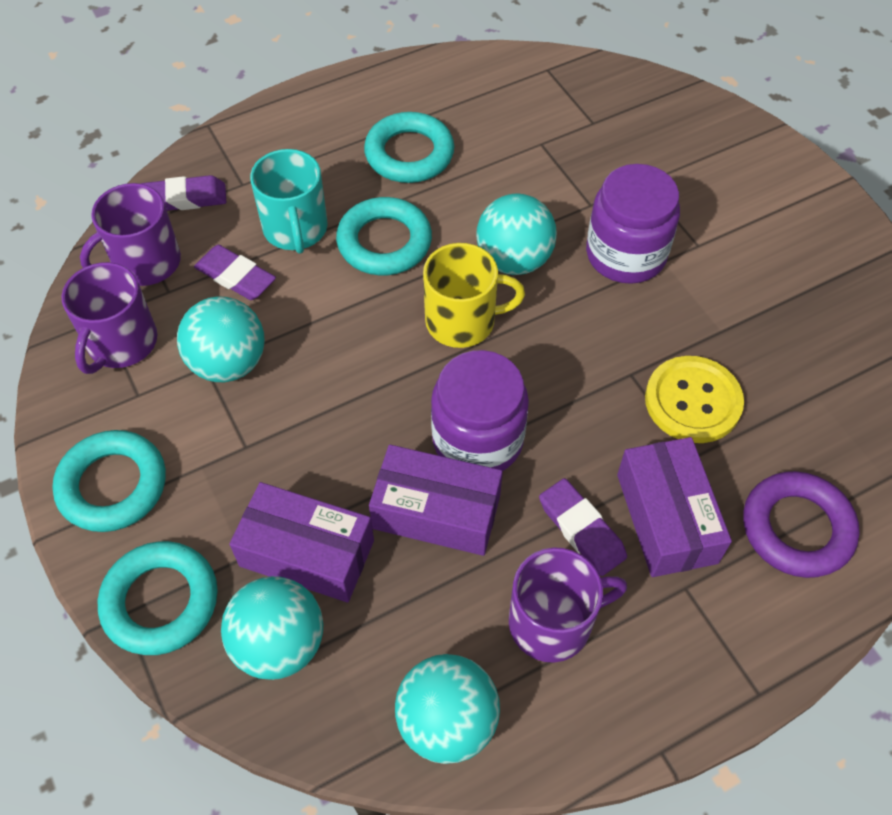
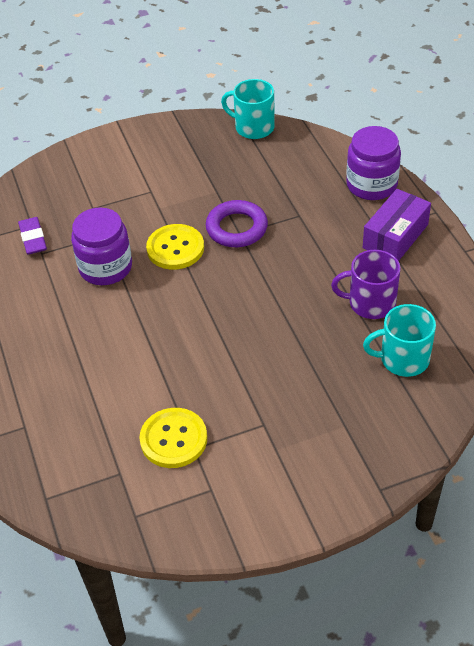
purple box: [229,482,374,603] [369,445,503,556] [617,437,732,577] = 3 -> [363,189,431,261] = 1
purple eraser: [141,175,226,211] [194,245,276,300] [539,478,627,576] = 3 -> [18,217,47,255] = 1
purple mug: [61,262,157,374] [80,183,181,286] [509,547,627,662] = 3 -> [331,250,401,319] = 1
turquoise ball: [177,296,265,382] [221,576,323,680] [395,654,500,764] [476,194,557,275] = 4 -> none = 0
turquoise mug: [250,149,328,254] = 1 -> [221,79,275,139] [363,304,436,377] = 2
turquoise ring: [52,430,166,532] [97,541,218,655] [336,197,432,275] [364,112,454,183] = 4 -> none = 0
yellow button: [645,356,744,443] = 1 -> [139,408,207,468] [146,224,204,270] = 2
yellow mug: [423,243,525,348] = 1 -> none = 0

